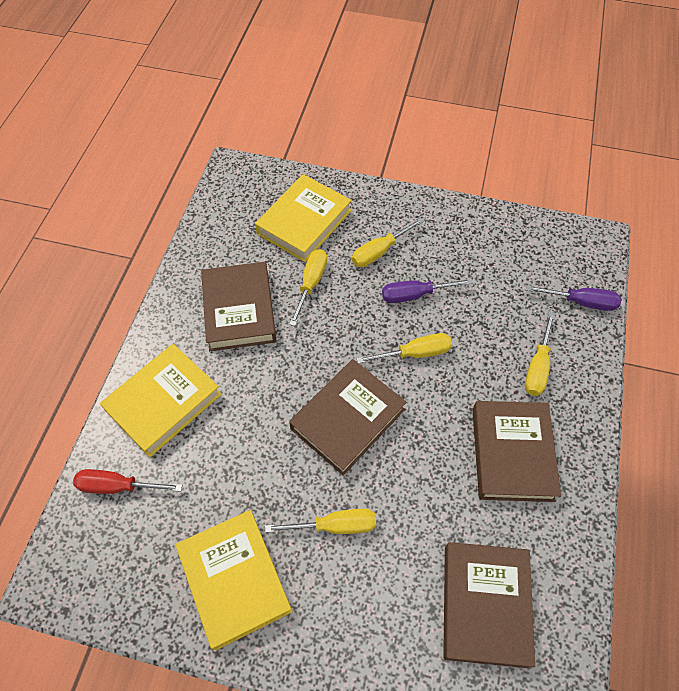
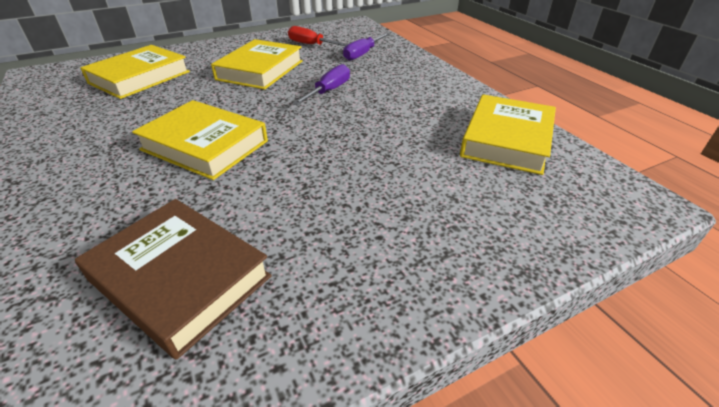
brown book: [201,262,276,351] [289,359,407,476] [443,542,535,668] [472,401,561,502] = 4 -> [75,199,272,360] = 1
yellow book: [100,344,222,457] [176,510,292,650] [255,174,351,262] = 3 -> [80,45,190,99] [132,100,268,180] [211,39,303,90] [460,94,556,175] = 4
yellow screwdriver: [265,509,376,534] [289,249,327,326] [352,218,424,267] [356,333,452,363] [525,312,555,396] = 5 -> none = 0

